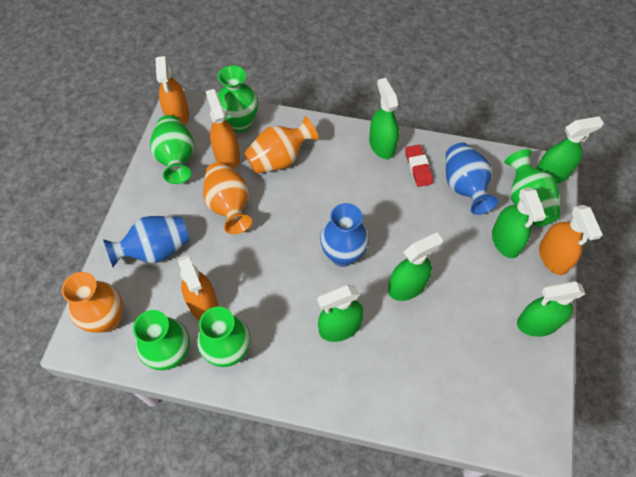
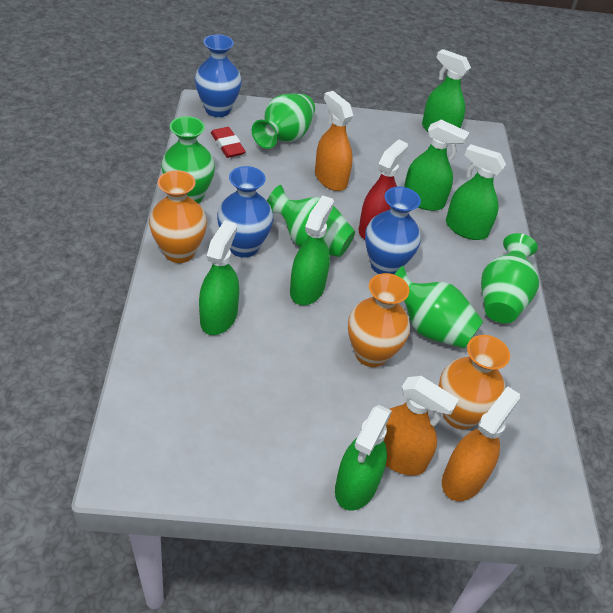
orange spray bottle: [155,56,189,126] [178,254,218,321] [206,89,240,169] [539,205,603,275] = 4 -> [315,91,353,191] [384,376,459,476] [442,386,520,501] = 3
red spray bottle: none = 0 -> [359,139,408,239] = 1

